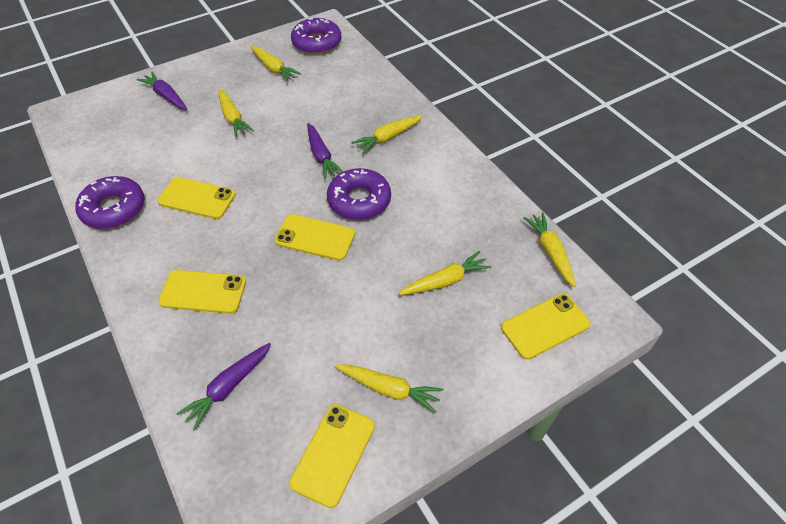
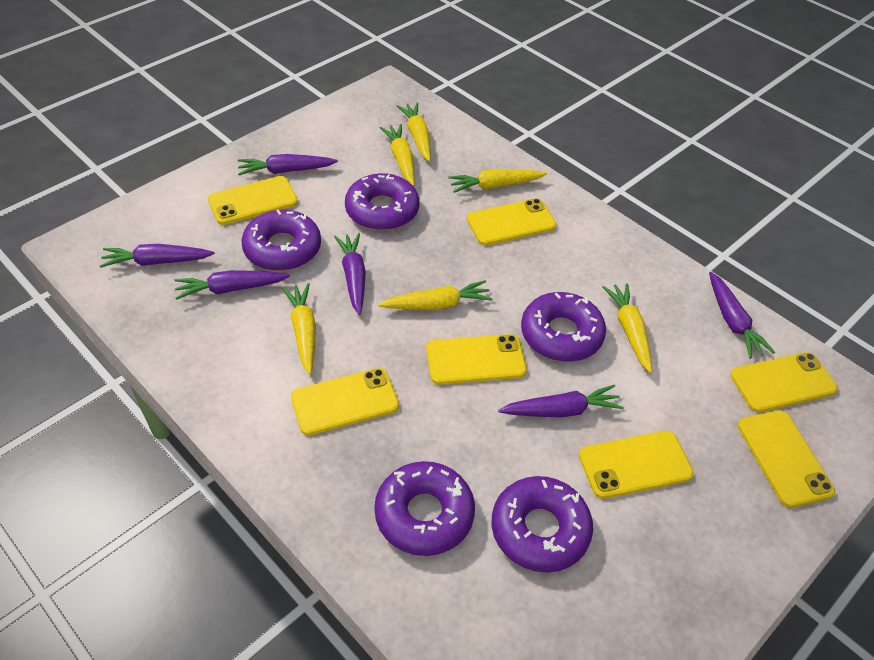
purple carrot: [137,72,187,110] [176,343,271,431] [307,123,343,179] = 3 -> [100,244,215,268] [175,270,290,300] [238,154,338,175] [334,233,366,315] [498,384,624,418] [709,272,775,358] = 6
purple donut: [75,176,145,229] [291,18,341,54] [327,168,391,220] = 3 -> [241,210,321,271] [345,173,419,230] [374,461,475,556] [492,476,593,572] [521,292,606,362] = 5
yellow phone: [157,177,236,219] [158,270,246,314] [274,214,355,261] [289,404,375,508] [501,293,591,360] = 5 -> [208,176,298,225] [291,368,399,435] [426,334,527,384] [467,198,556,245] [579,431,694,499] [730,352,838,412] [738,410,835,508] = 7

